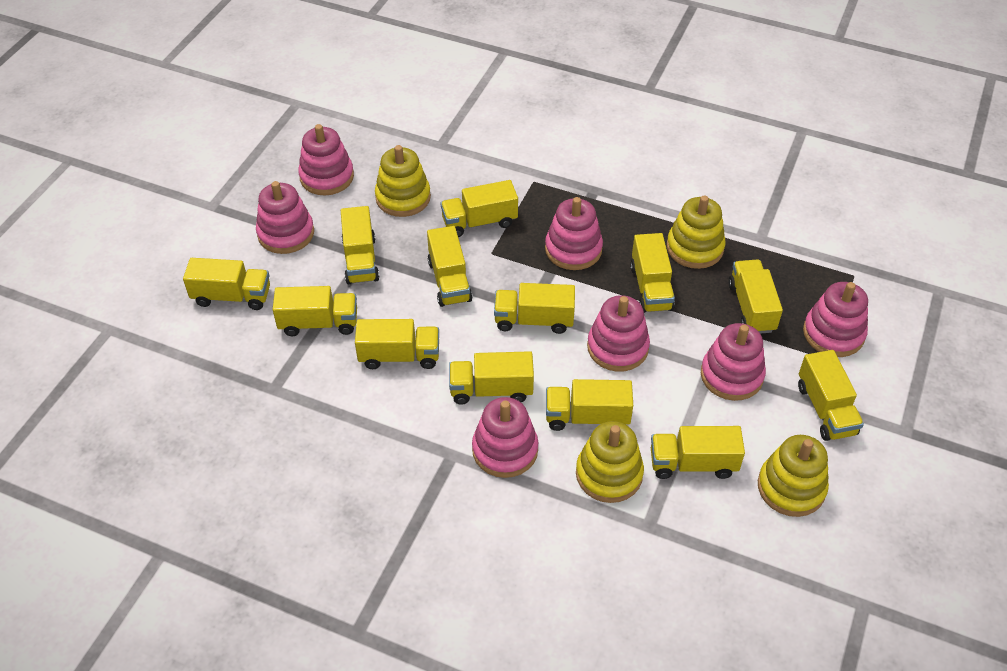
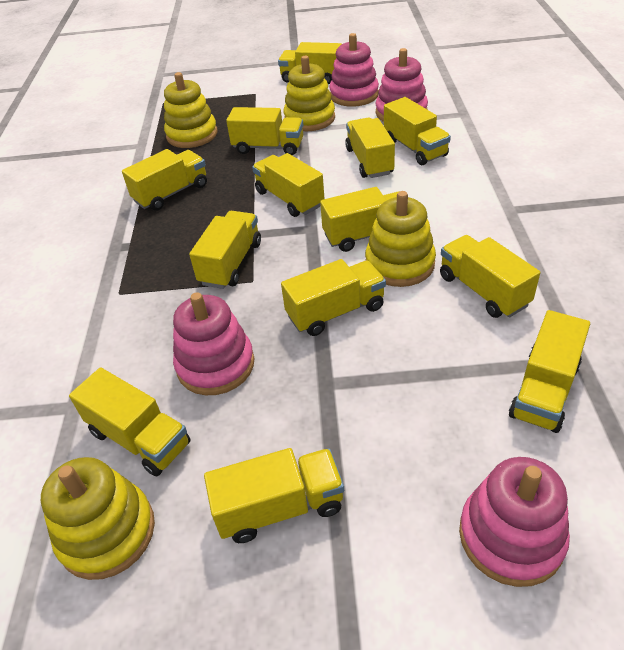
pink stacking toy: [256,181,314,254] [298,124,354,195] [472,397,539,478] [545,197,603,270] [587,295,650,372] [701,323,766,401] [803,282,868,357] = 7 -> [173,292,255,395] [329,33,379,107] [375,48,428,122] [459,457,570,587] = 4

